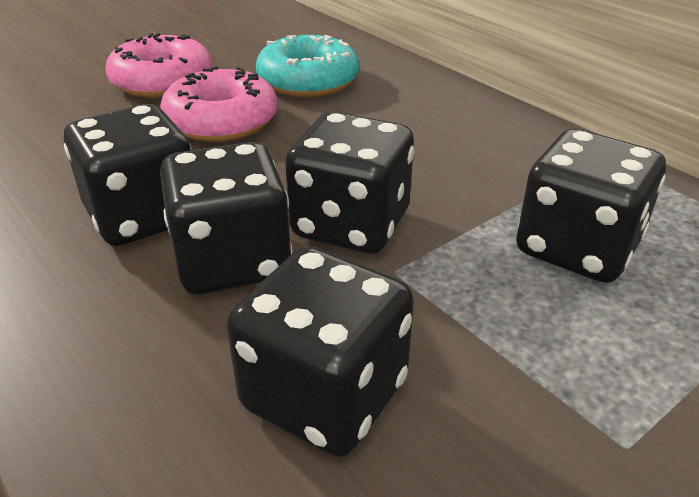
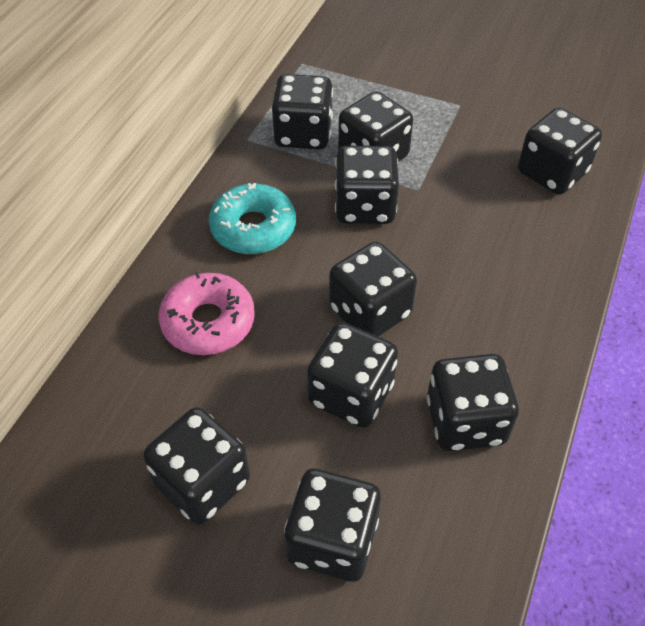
black dice: [64,104,192,246] [160,142,292,294] [227,247,414,457] [285,112,414,254] [516,129,666,283] = 5 -> [143,407,250,525] [272,74,333,149] [284,469,381,582] [307,322,398,428] [329,242,417,337] [335,146,399,224] [338,91,413,162] [427,354,519,452] [518,108,602,195] = 9
pink donut: [105,33,212,98] [160,66,277,142] = 2 -> [159,272,255,355] = 1

